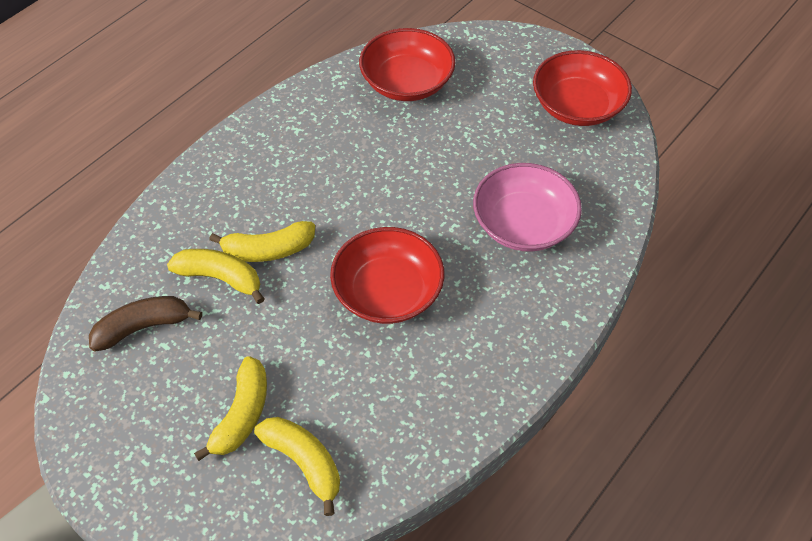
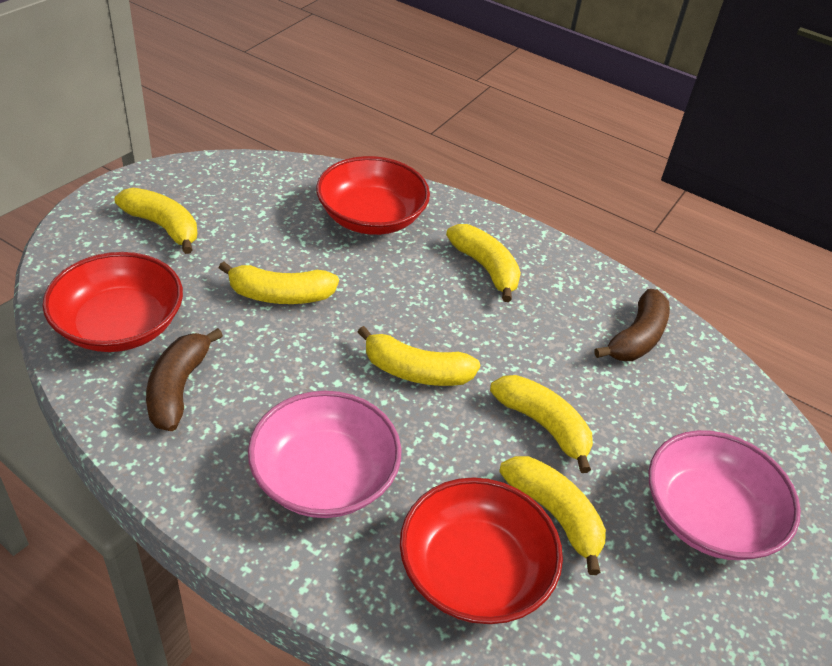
brown banana: [89,296,202,352] = 1 -> [146,328,223,431] [594,289,670,361] = 2
pink bowl: [473,163,582,252] = 1 -> [248,391,401,518] [649,430,801,560] = 2
yellow banana: [167,249,264,304] [194,356,267,461] [209,221,315,262] [254,417,340,516] = 4 -> [115,188,197,254] [219,261,339,304] [358,326,480,386] [446,224,521,302] [490,375,593,473] [499,456,606,575] = 6

